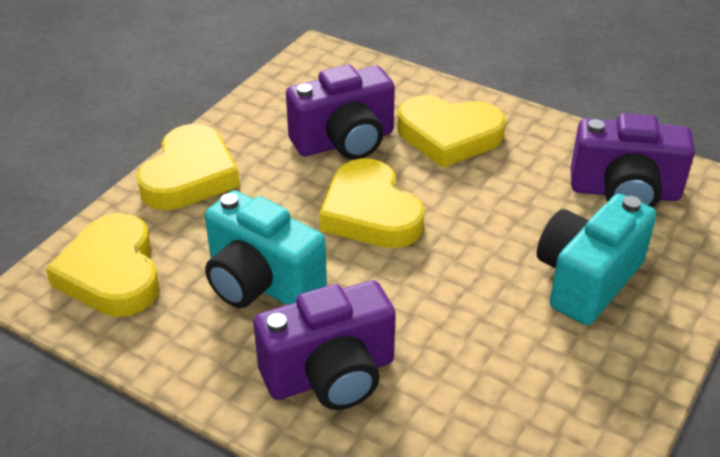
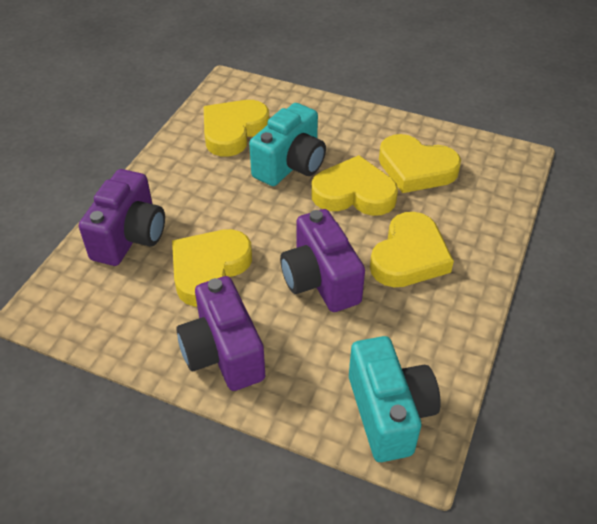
yellow heart: [46,213,159,317] [137,124,240,210] [319,158,424,248] [397,95,506,168] = 4 -> [172,229,252,307] [204,100,269,157] [311,155,398,216] [370,212,454,287] [379,134,461,193] = 5

